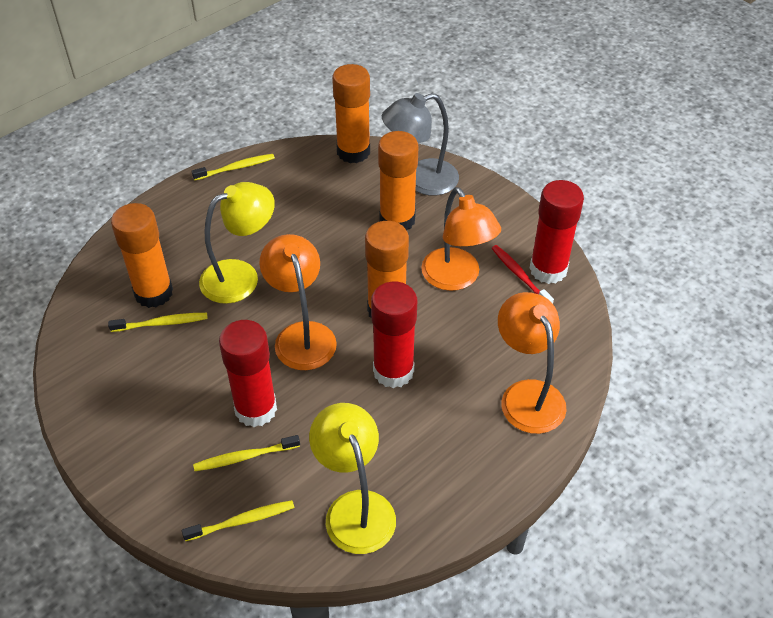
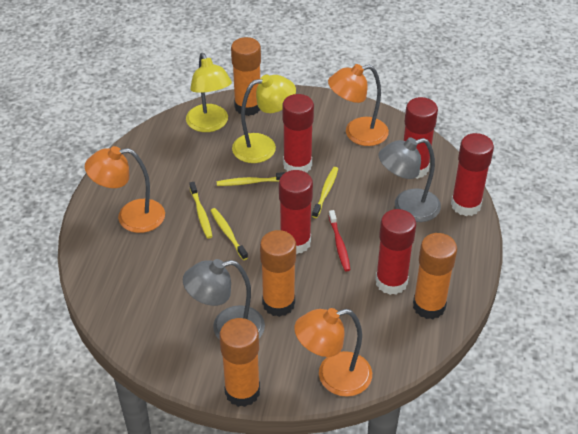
grey lamp: [382,93,459,196] = 1 -> [183,259,265,340] [378,137,441,222] = 2
red glue stick: [219,320,277,427] [371,282,417,388] [529,180,584,284] = 3 -> [279,170,313,254] [282,94,314,173] [375,209,416,295] [404,97,438,179] [451,133,494,216] = 5

